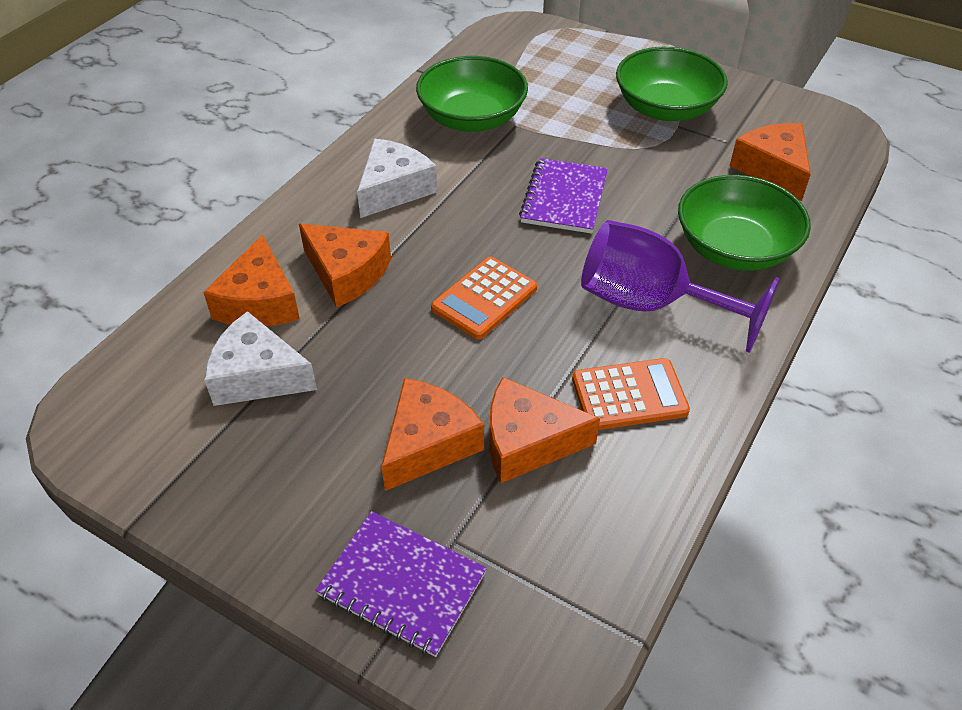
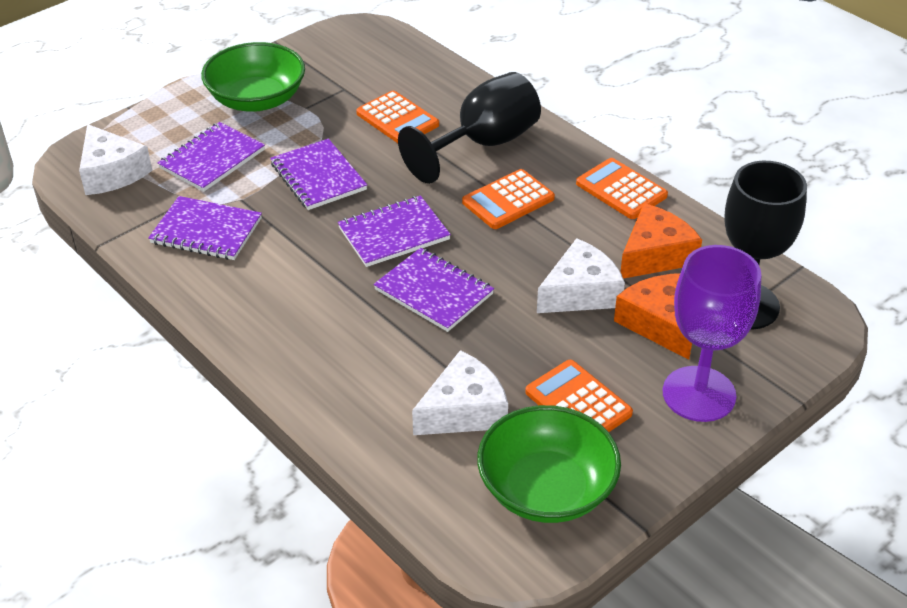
black goblet: none = 0 -> [398,72,541,184] [724,161,807,329] = 2
green bowl: [416,56,528,132] [616,47,728,121] [678,175,811,271] = 3 -> [201,42,305,112] [477,405,621,523] = 2
orange calculator: [431,257,537,339] [572,358,690,430] = 2 -> [356,91,439,143] [462,169,555,229] [525,360,633,432] [576,158,668,219] = 4
orange cheese: [203,234,300,326] [299,224,391,307] [381,378,484,491] [490,377,600,483] [730,123,811,201] = 5 -> [614,273,692,360] [621,203,702,279] = 2
purple notebook: [315,511,487,657] [519,158,608,234] = 2 -> [148,196,262,260] [158,122,265,192] [270,139,367,210] [338,196,451,267] [373,248,494,332] = 5
white cheese: [204,311,317,406] [357,139,437,218] = 2 -> [79,124,152,195] [412,350,508,435] [537,238,625,313] = 3

